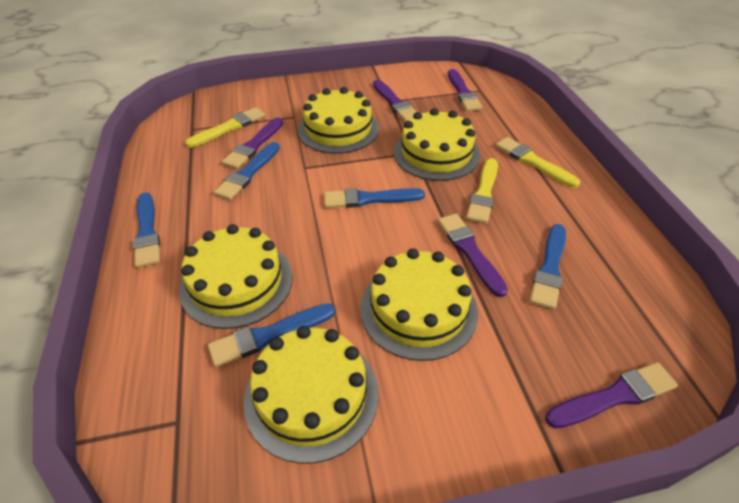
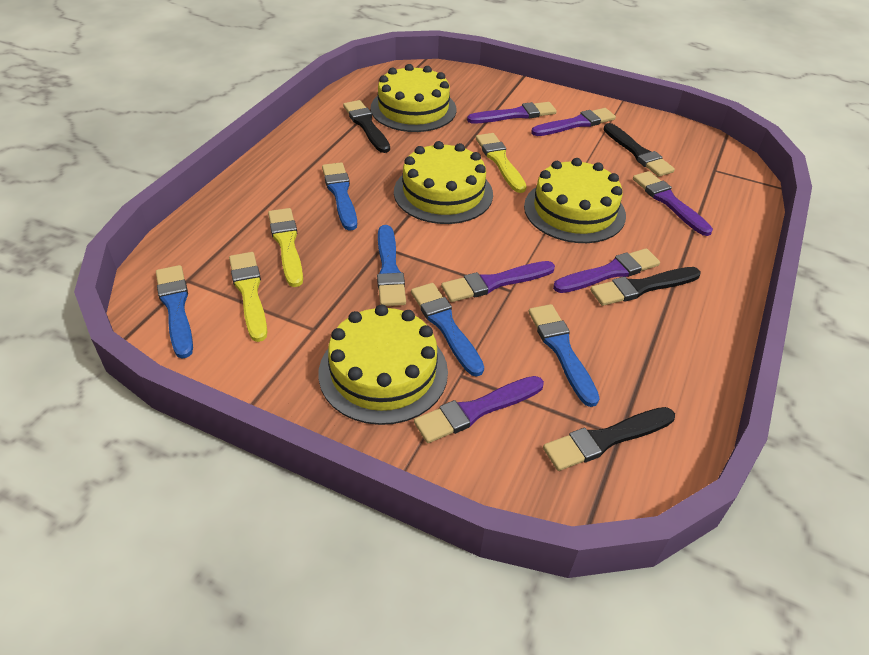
black brush: none = 0 -> [343,100,390,153] [543,407,675,471] [590,267,701,306] [603,123,675,177] = 4
purple brush: [222,118,283,169] [373,80,417,122] [438,214,508,297] [448,69,483,111] [545,362,678,428] = 5 -> [414,376,544,443] [441,261,555,302] [467,102,557,124] [531,108,616,136] [553,248,660,293] [633,171,713,236] = 6
yellow cake: [179,224,293,329] [244,326,379,464] [298,87,379,154] [360,248,478,361] [393,108,480,181] = 5 -> [318,305,448,425] [371,64,457,132] [394,141,493,224] [524,158,626,243] = 4

